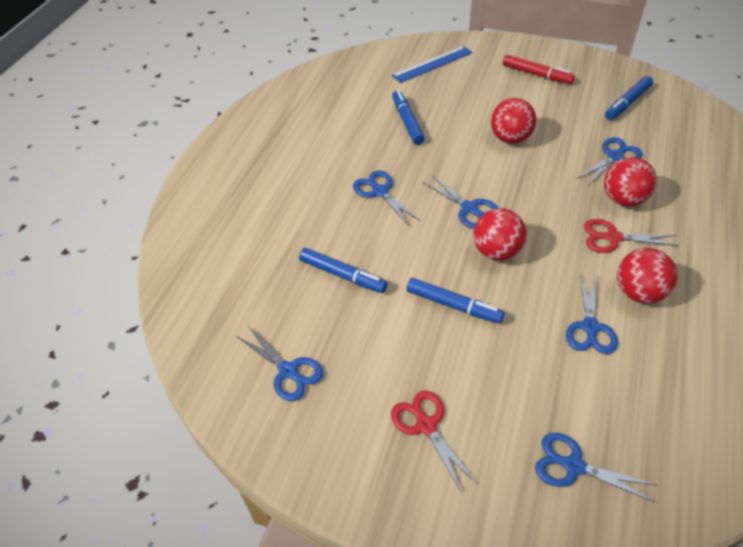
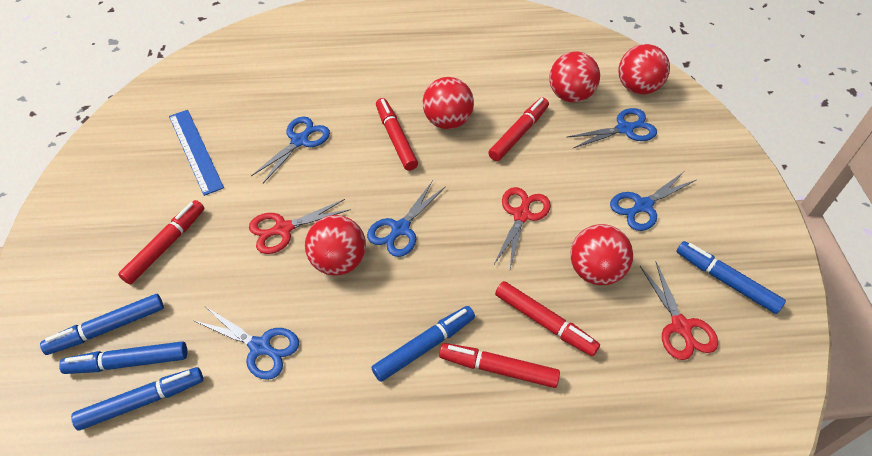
blue marker: [299,248,387,293] [392,90,425,145] [406,278,504,324] [605,76,653,120] = 4 -> [40,294,164,355] [59,341,187,374] [71,367,203,430] [371,306,475,382] [676,241,786,314] = 5
blue scissors: [236,327,323,401] [353,170,421,226] [423,175,498,229] [535,433,658,503] [566,274,618,354] [578,137,642,185] = 6 -> [193,306,299,380] [251,117,330,183] [367,181,446,257] [566,108,657,148] [610,171,696,231] = 5
red ball: [473,208,527,261] [491,98,536,144] [604,157,657,207] [617,248,678,303] = 4 -> [305,215,366,275] [423,77,474,129] [549,52,600,102] [570,224,633,285] [618,44,670,94] = 5
red marker: [503,55,575,84] = 1 -> [118,200,205,285] [376,98,418,171] [439,343,560,388] [488,97,549,161] [495,281,600,356] = 5
red scissors: [391,390,478,493] [584,219,679,253] = 2 -> [249,199,351,254] [494,187,551,269] [640,261,718,360] = 3

